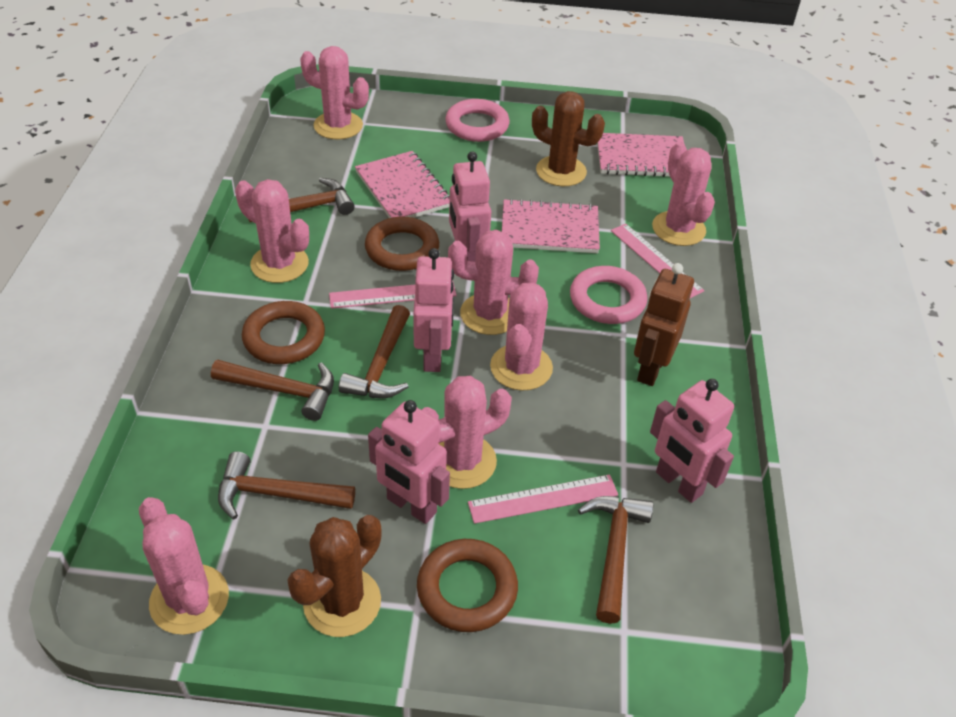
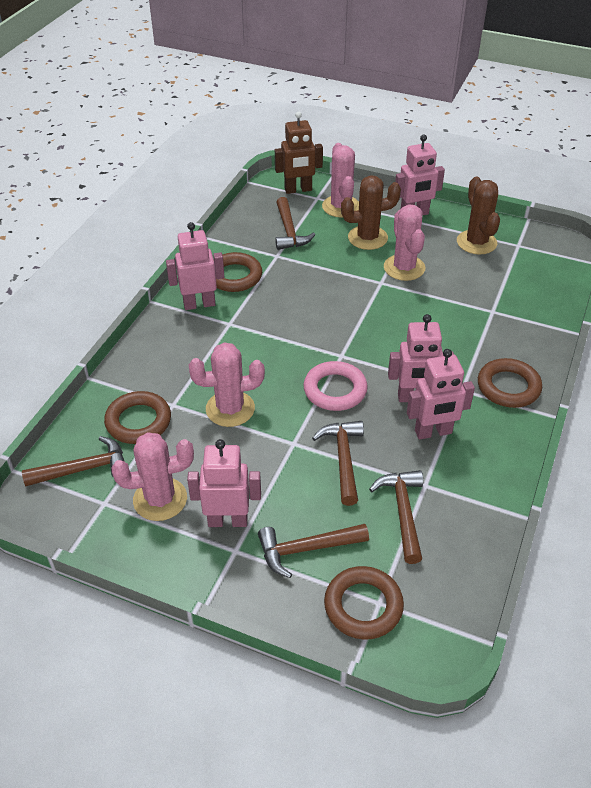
brown ring: [242,301,325,364] [365,217,439,271] [417,539,518,632] = 3 -> [104,391,171,444] [216,252,262,292] [324,566,404,640] [478,358,542,408] = 4
pink cactus: [139,497,229,635] [235,179,309,283] [300,46,369,140] [422,376,512,489] [448,230,539,335] [490,283,553,391] [652,142,715,246] = 7 -> [111,432,194,521] [189,342,265,427] [322,143,359,218] [384,205,425,281] = 4
pink notebook: [355,151,450,218] [502,198,600,253] [597,133,685,177] = 3 -> none = 0
pink ring: [445,99,510,142] [570,266,647,324] = 2 -> [303,361,368,411] = 1
pink robot: [368,400,450,524] [413,248,454,372] [449,152,491,262] [650,379,734,503] = 4 -> [166,222,224,310] [187,439,261,527] [388,314,454,402] [395,134,445,215] [407,349,475,440] = 5
pink ruler: [329,281,457,309] [468,474,618,524] [611,224,705,298] = 3 -> none = 0

